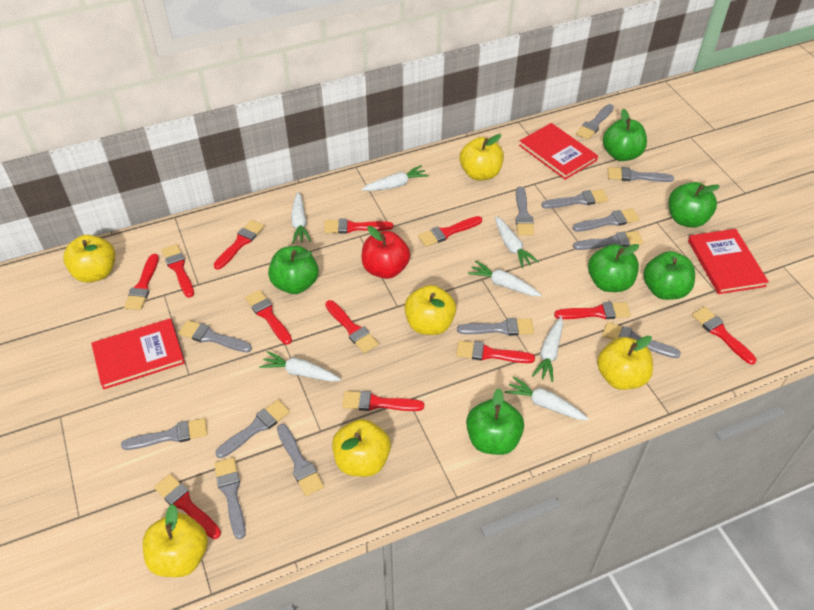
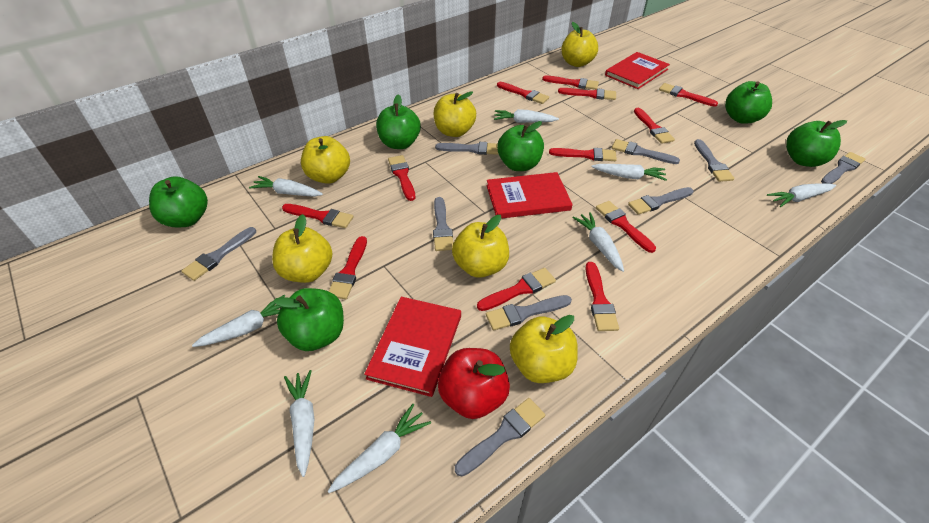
grey brush: [121,418,208,450] [179,320,252,352] [214,457,246,539] [215,400,290,458] [277,424,324,496] [457,318,534,336] [516,187,534,235] [541,189,608,209] [572,208,639,232] [573,231,643,250] [576,104,614,140] [602,322,681,358] [608,167,674,182] = 13 -> [181,227,256,281] [433,197,453,251] [435,142,499,155] [455,398,545,476] [486,295,572,330] [612,139,680,164] [628,187,693,215] [694,139,734,182] [821,152,865,184] = 9
white carrot: [259,351,341,382] [291,192,311,244] [362,165,429,191] [468,261,541,296] [495,216,539,268] [505,376,589,420] [532,317,563,382] = 7 -> [192,295,285,347] [249,176,323,197] [284,370,314,477] [328,404,431,493] [494,109,559,123] [572,212,624,272] [591,164,667,181] [767,184,836,207] = 8

